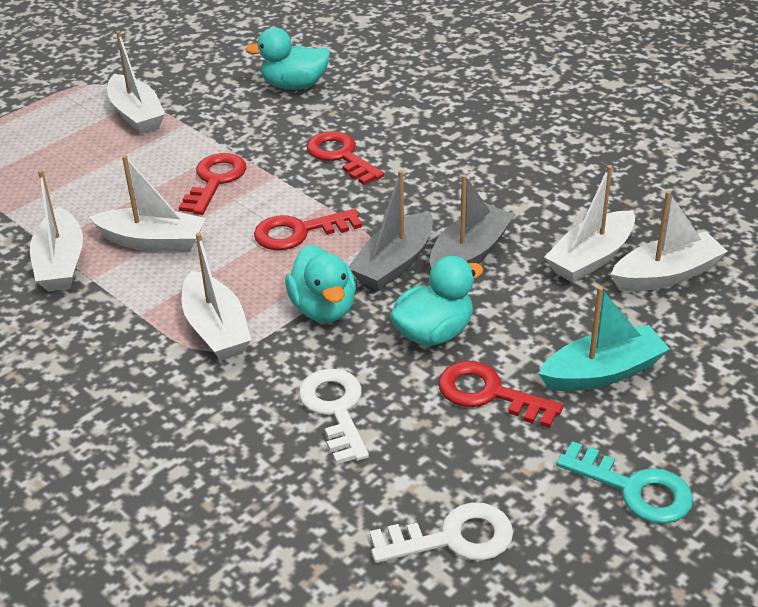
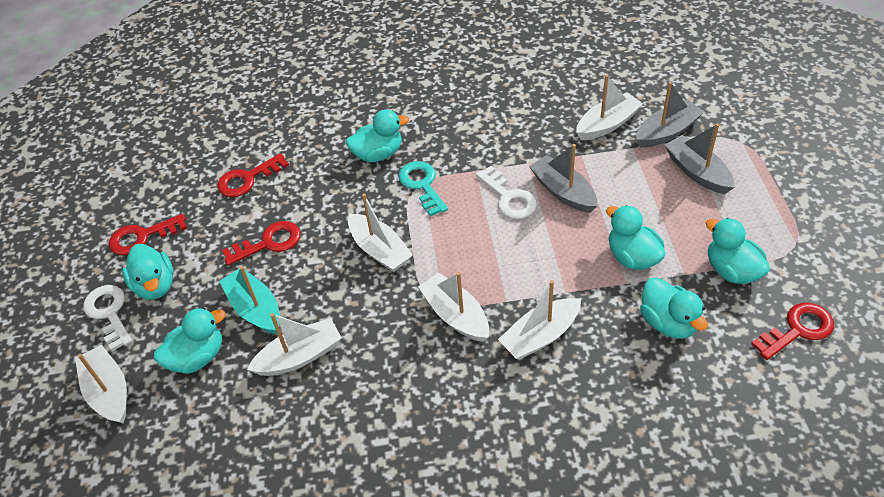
grey boat: [349,170,433,290] [430,174,515,268] = 2 -> [529,144,597,213] [636,82,705,148] [665,123,734,194] = 3
turquoise duck: [245,28,330,90] [285,245,356,323] [390,256,484,346] = 3 -> [122,244,173,300] [154,307,226,374] [346,109,409,162] [606,205,665,270] [640,277,708,339] [706,218,770,284] = 6

